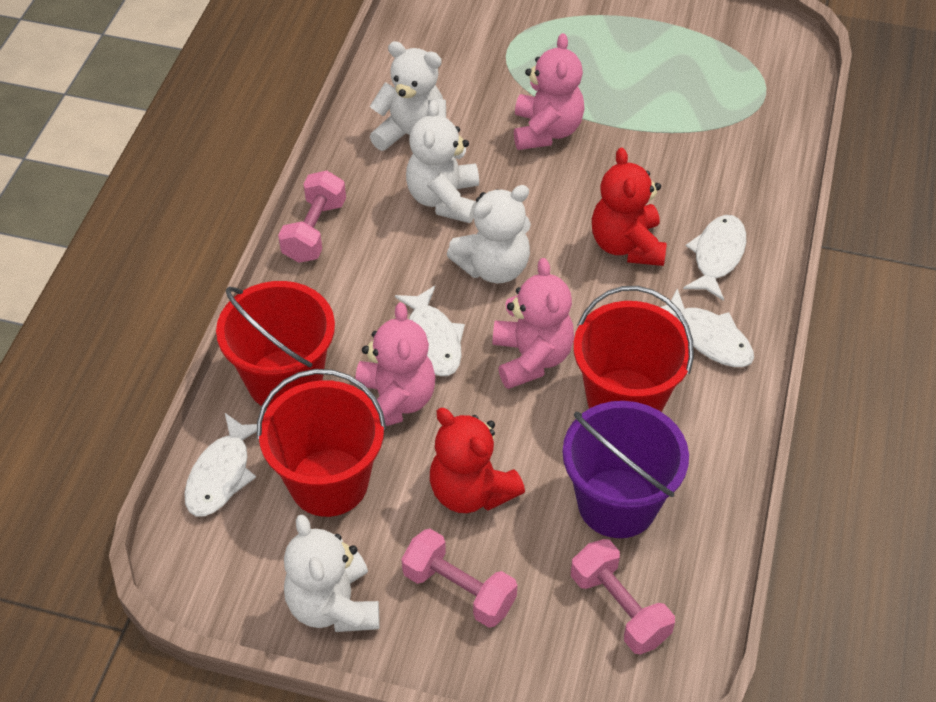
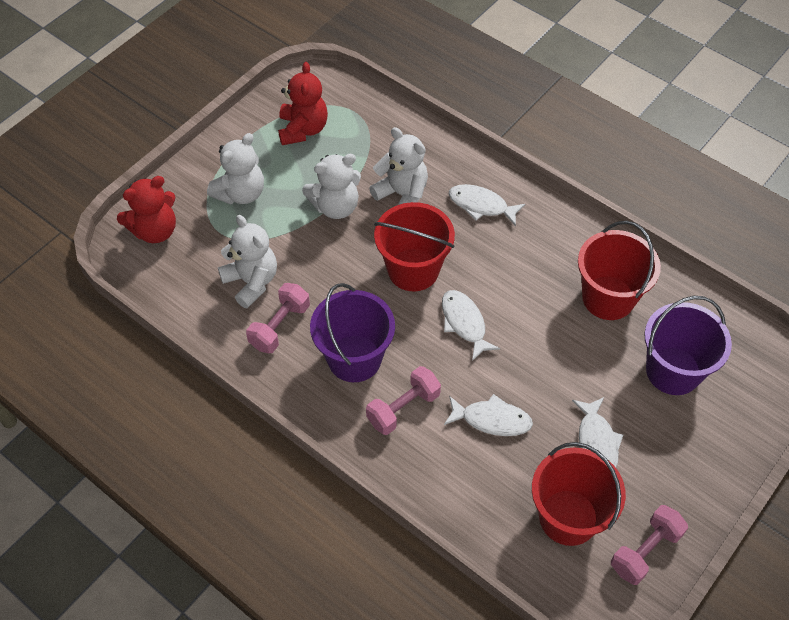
pink teddy bear: [355,302,435,426] [493,258,574,389] [514,33,585,150] = 3 -> none = 0
purple bucket: [562,401,689,538] = 1 -> [310,283,395,382] [644,296,732,395] = 2

